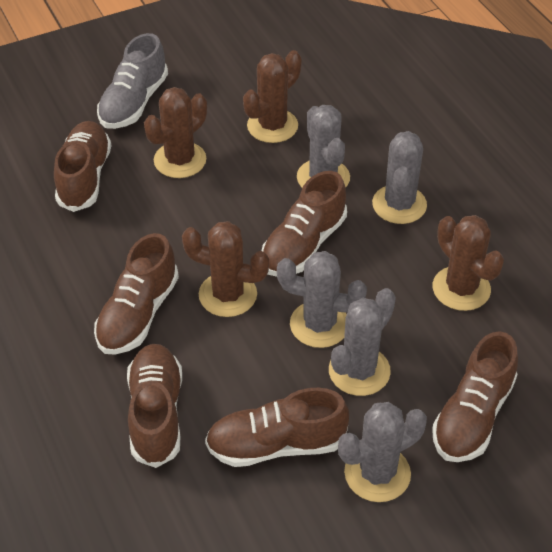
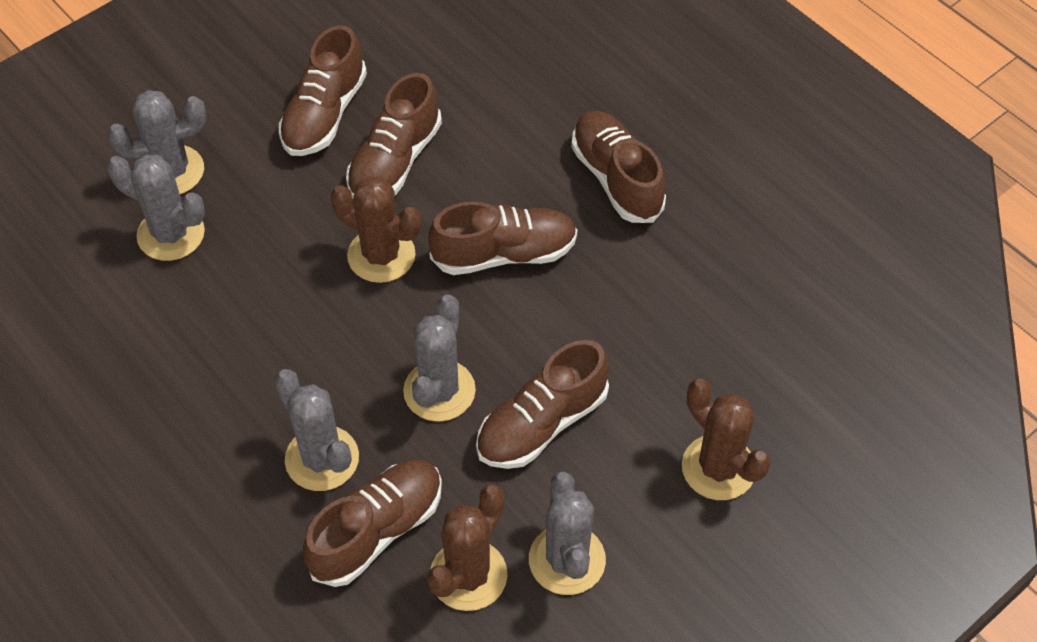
brown cactus: [144,87,207,178] [182,221,269,317] [243,50,302,143] [433,215,504,311] = 4 -> [330,176,421,283] [427,485,507,611] [682,379,771,500] = 3
grey shoe: [97,33,168,129] = 1 -> none = 0

